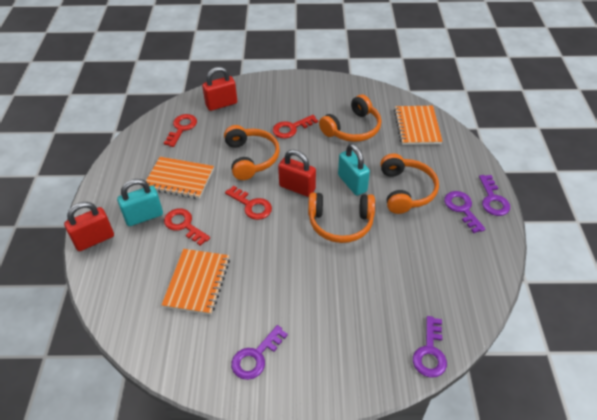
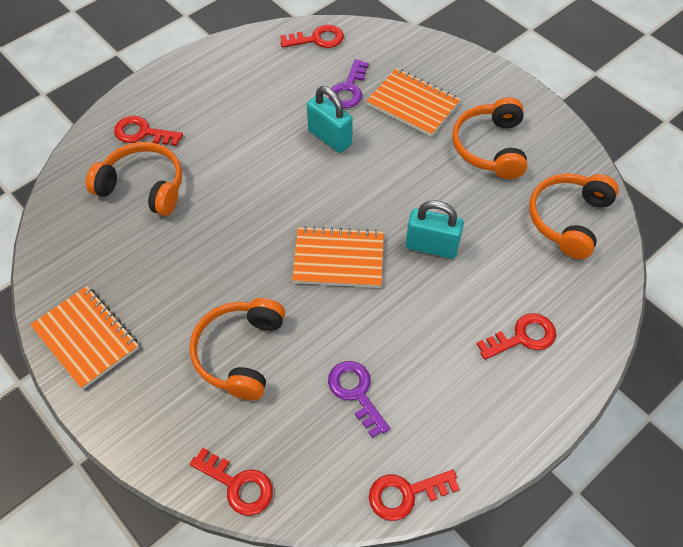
purple key: [231,325,288,380] [413,316,447,377] [444,191,486,233] [479,175,510,216] = 4 -> [328,361,390,438] [329,59,369,108] = 2
red key: [164,114,197,147] [164,208,210,246] [225,186,272,220] [273,115,318,138] = 4 -> [114,116,183,146] [190,448,273,516] [280,25,344,48] [369,470,460,521] [477,313,556,360] = 5
red padlock: [64,202,114,251] [202,67,237,111] [278,150,316,197] = 3 -> none = 0

